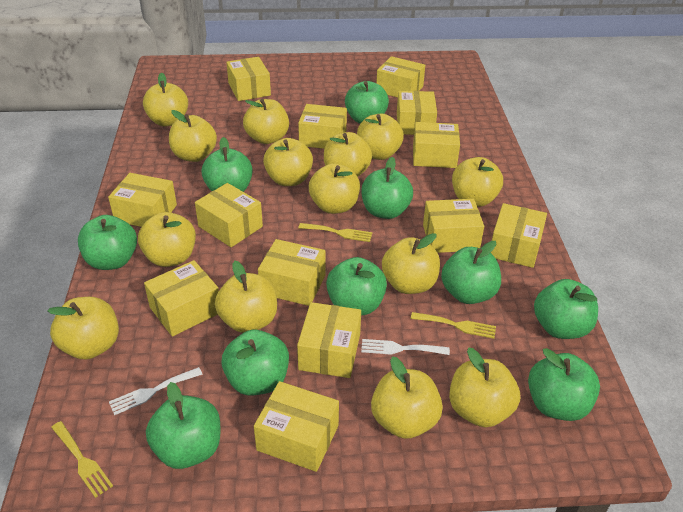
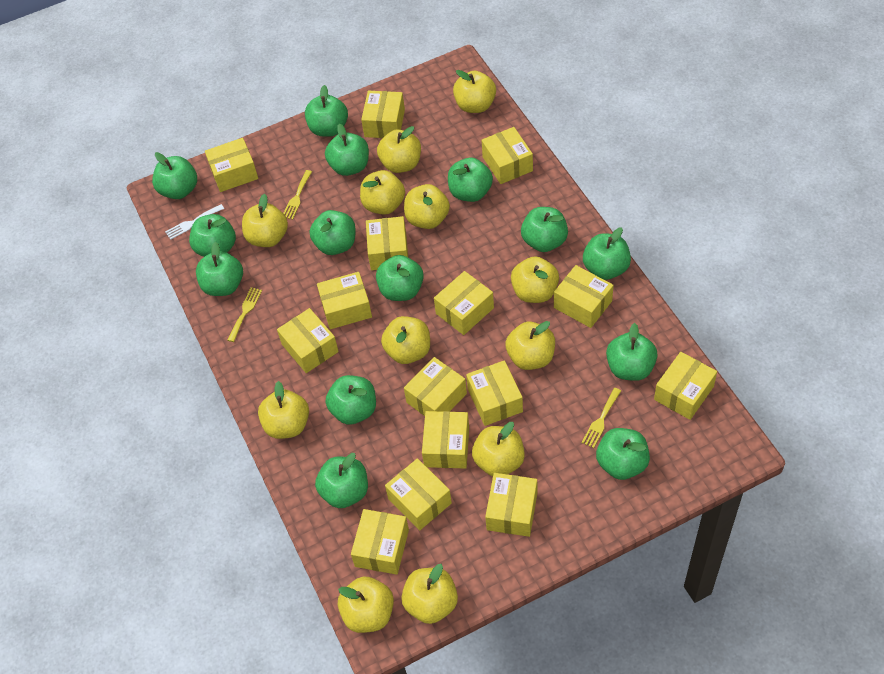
green apple: [78,215,137,270] [146,382,220,469] [201,137,253,192] [221,330,289,396] [326,257,387,315] [345,81,389,124] [361,157,413,219] [441,241,501,304] [528,348,600,421] [534,279,598,339] = 10 -> [152,152,197,199] [189,214,236,257] [196,242,243,296] [305,85,348,137] [310,210,356,255] [315,453,368,508] [325,123,369,176] [326,375,376,425] [376,255,424,301] [448,158,493,202] [521,207,568,252] [583,228,631,280] [596,428,650,480] [606,323,658,381] = 14
white fork: [109,367,203,415] [361,339,450,355] = 2 -> [165,204,224,240] = 1
yellow apple: [47,297,119,359] [138,212,196,267] [143,73,188,126] [169,110,217,162] [215,261,277,333] [243,98,289,144] [263,138,313,186] [309,163,360,214] [324,132,372,177] [357,114,404,160] [371,356,443,439] [382,233,440,294] [449,348,520,427] [452,157,503,207] = 14 -> [242,194,288,247] [258,381,309,439] [338,577,394,633] [360,170,405,215] [377,126,421,173] [381,316,430,364] [401,564,458,624] [404,184,450,229] [453,70,496,113] [472,422,525,476] [505,321,555,370] [511,256,559,303] = 12
yellow box: [108,173,177,227] [144,260,219,337] [195,183,263,247] [226,57,271,101] [254,381,339,472] [258,239,326,306] [297,302,361,378] [298,104,347,149] [376,56,425,98] [397,91,437,135] [413,122,460,168] [423,199,484,253] [490,203,547,268] = 13 -> [205,138,258,192] [277,308,339,373] [317,272,372,329] [351,509,409,575] [361,91,405,138] [366,216,408,270] [385,458,452,531] [404,357,467,416] [422,411,469,469] [434,271,494,335] [466,360,523,426] [482,127,533,184] [485,473,537,537] [554,265,614,328] [654,352,717,420] = 15

